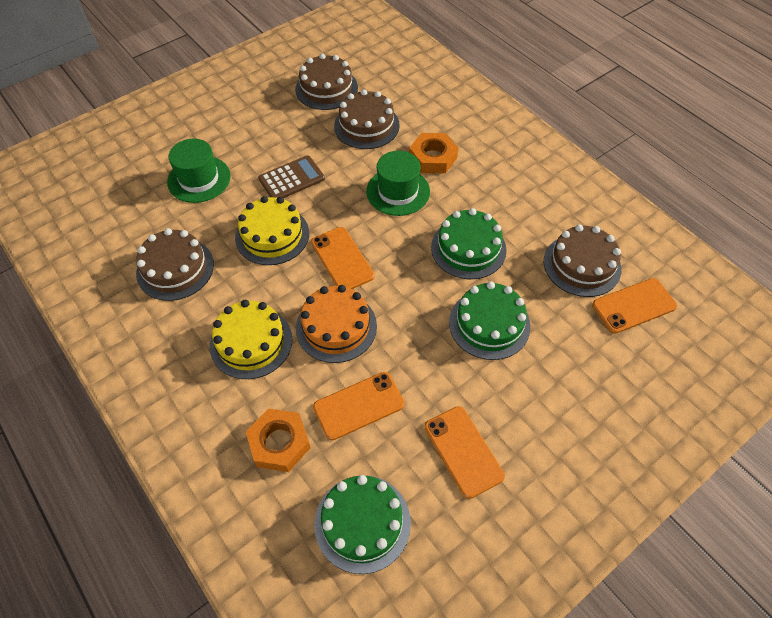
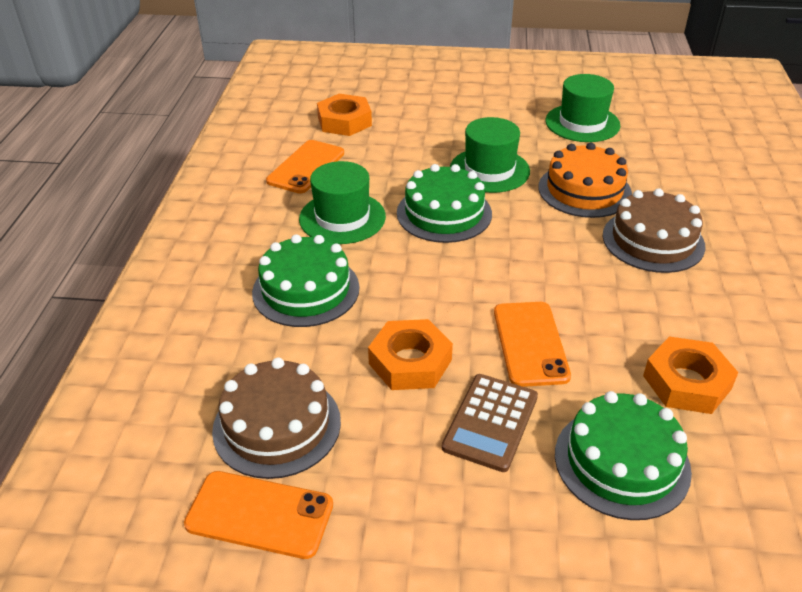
brown cake: [136,228,214,301] [295,54,358,110] [334,89,400,149] [544,224,621,297] = 4 -> [212,357,341,479] [603,188,706,273] = 2
green hat: [167,139,231,203] [366,151,430,216] = 2 -> [299,161,386,244] [450,117,530,193] [545,74,620,142] = 3
orange nut: [246,408,311,472] [409,133,458,173] = 2 -> [317,94,372,136] [368,319,453,390] [643,336,739,414] = 3
orange phone: [311,227,374,289] [313,372,405,440] [424,406,505,499] [592,278,677,334] = 4 -> [184,471,333,559] [266,140,344,194] [494,302,571,387] = 3
yellow cake: [210,300,292,379] [235,196,309,265] = 2 -> none = 0

